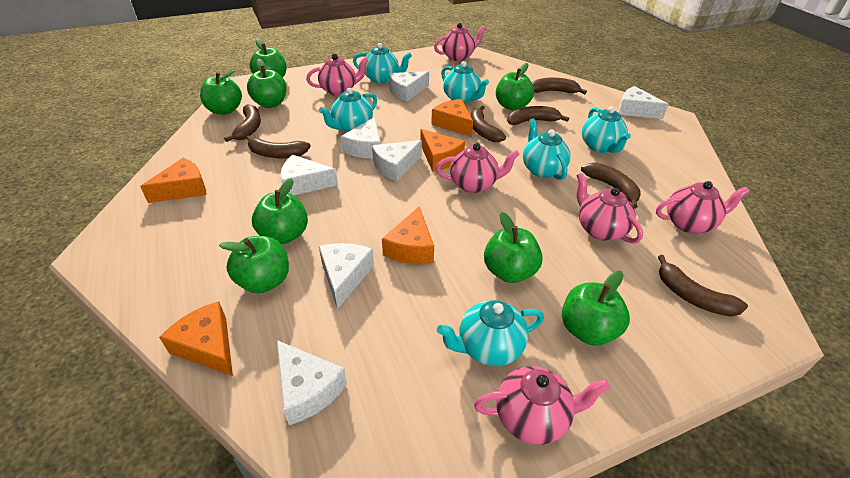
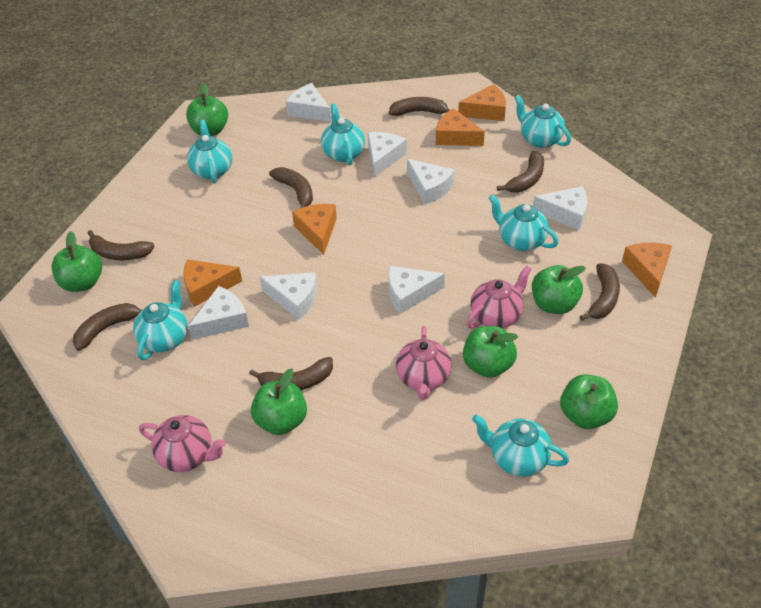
green apple: [200,70,242,115] [219,236,289,293] [247,59,286,108] [249,38,286,78] [252,178,308,244] [484,212,543,283] [496,63,534,110] [562,271,630,346] = 8 -> [52,231,102,292] [186,83,228,136] [251,369,307,435] [463,326,518,378] [532,265,586,314] [560,374,618,429] = 6
pink teapot: [306,54,369,96] [434,23,486,61] [436,143,520,193] [474,366,610,445] [576,173,643,244] [656,181,750,234] = 6 -> [139,415,226,472] [396,326,451,400] [466,266,532,329] = 3

